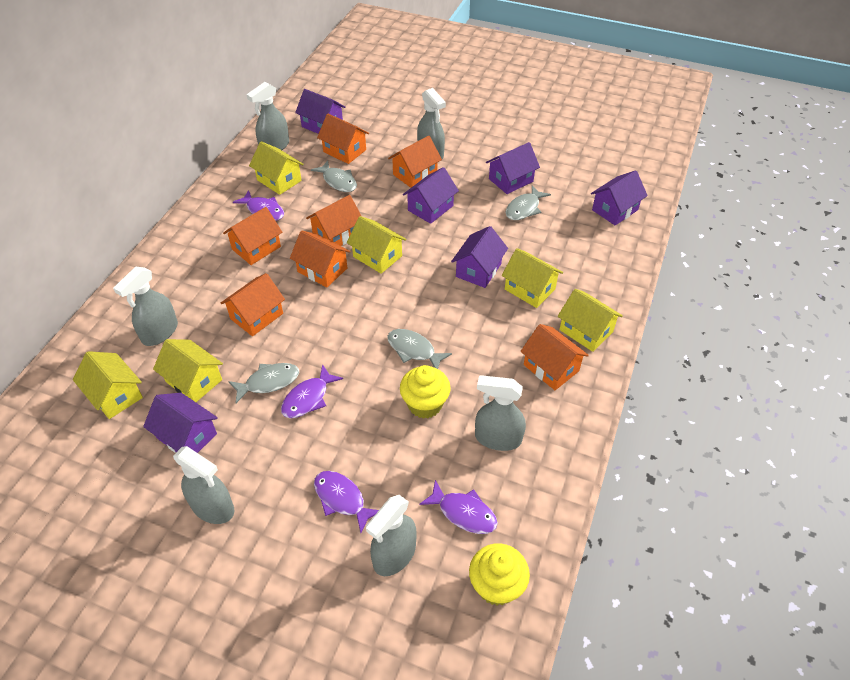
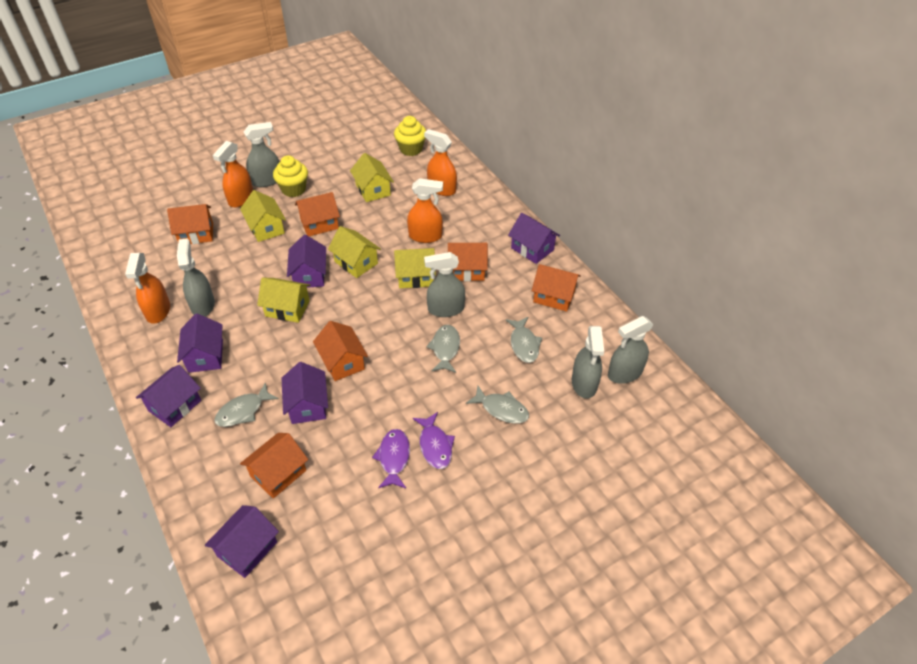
grey spray bottle: [113,267,178,346] [173,446,234,524] [246,82,289,150] [366,495,417,576] [417,88,446,159] [475,375,526,451] = 6 -> [177,238,215,317] [244,122,279,187] [424,252,465,317] [572,326,604,399] [608,316,653,384] = 5
orange house: [221,273,285,336] [223,207,282,265] [290,230,351,287] [306,195,361,246] [317,114,369,164] [388,135,442,188] [521,324,589,390] = 7 -> [167,204,213,244] [240,433,308,499] [295,192,340,236] [313,321,368,381] [448,243,488,281] [531,264,581,312] = 6
orange spray bottle: none = 0 -> [125,253,170,324] [213,141,253,208] [407,178,443,243] [424,129,457,196] = 4
purple fish: [233,190,284,221] [281,364,343,418] [314,471,379,533] [419,480,498,534] = 4 -> [372,429,410,488] [413,412,455,469] = 2
yellow house: [73,351,143,419] [153,339,223,402] [249,141,304,195] [347,216,406,274] [502,248,563,308] [558,289,623,352] = 6 -> [240,190,286,242] [257,278,310,323] [328,226,381,278] [350,153,394,202] [394,248,436,288] = 5

